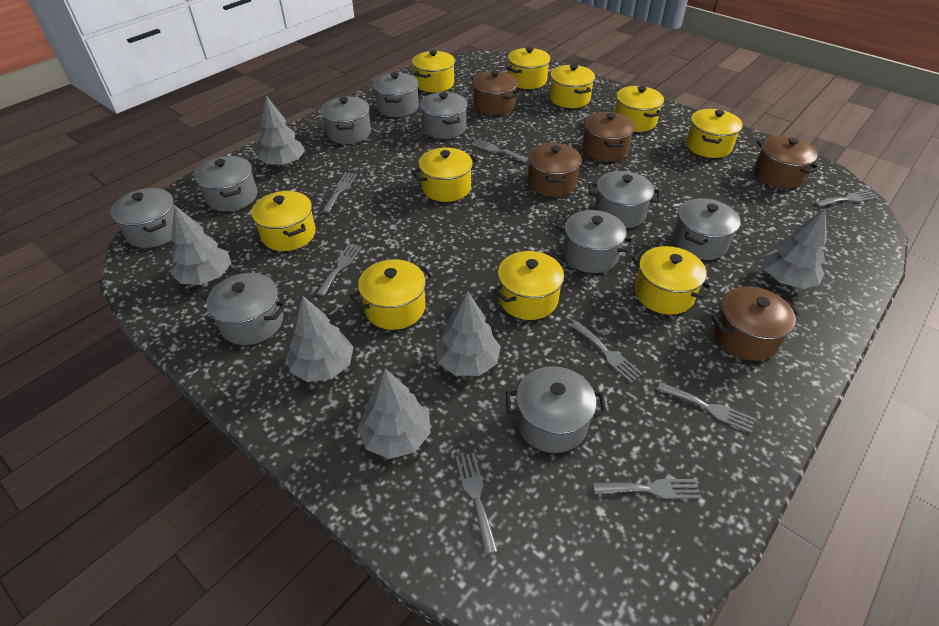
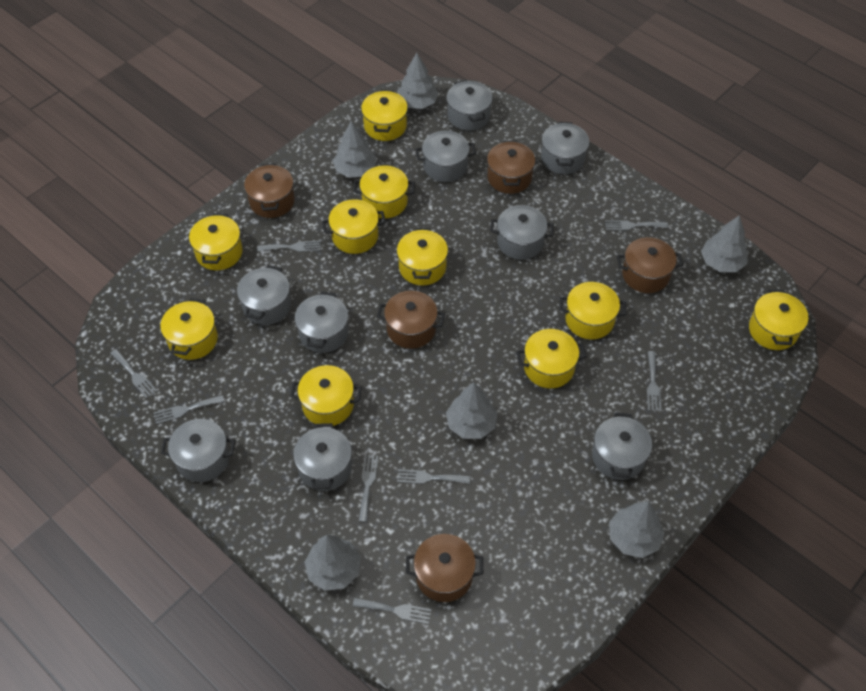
grey pot: [111,188,175,248] [195,156,257,212] [202,273,286,345] [321,97,371,144] [373,72,419,117] [420,92,468,139] [506,366,607,453] [556,210,634,273] [589,171,661,228] [672,198,740,260] = 10 -> [161,419,235,482] [237,265,291,325] [293,423,352,491] [295,291,349,353] [415,131,476,182] [446,80,493,131] [490,205,554,260] [541,122,589,174] [592,412,652,480] = 9

